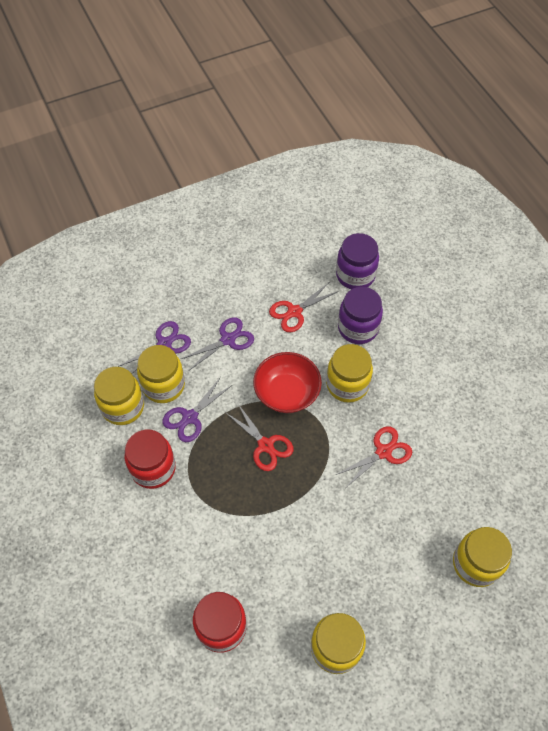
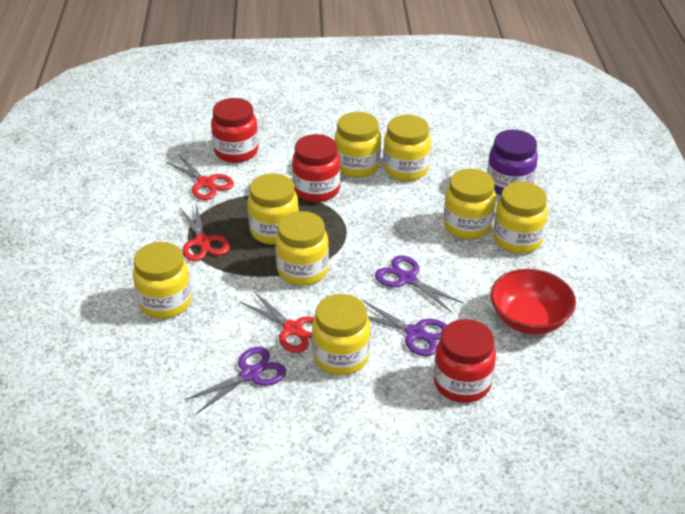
purple jar: [336,233,379,289] [338,287,383,344] = 2 -> [487,130,538,195] = 1
red jar: [125,429,176,489] [193,592,247,653] = 2 -> [211,98,259,163] [292,134,341,202] [434,319,496,403] = 3
yellow jar: [94,367,144,425] [137,345,185,403] [311,613,366,674] [326,344,373,403] [453,527,512,587] = 5 -> [133,242,192,319] [248,173,299,245] [275,211,329,286] [312,294,371,375] [335,112,381,178] [383,115,431,181] [443,169,496,239] [493,182,548,254] = 8

